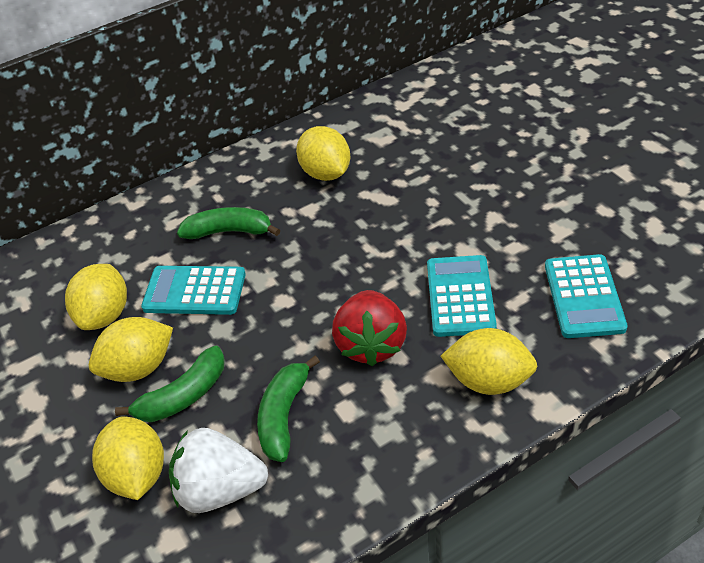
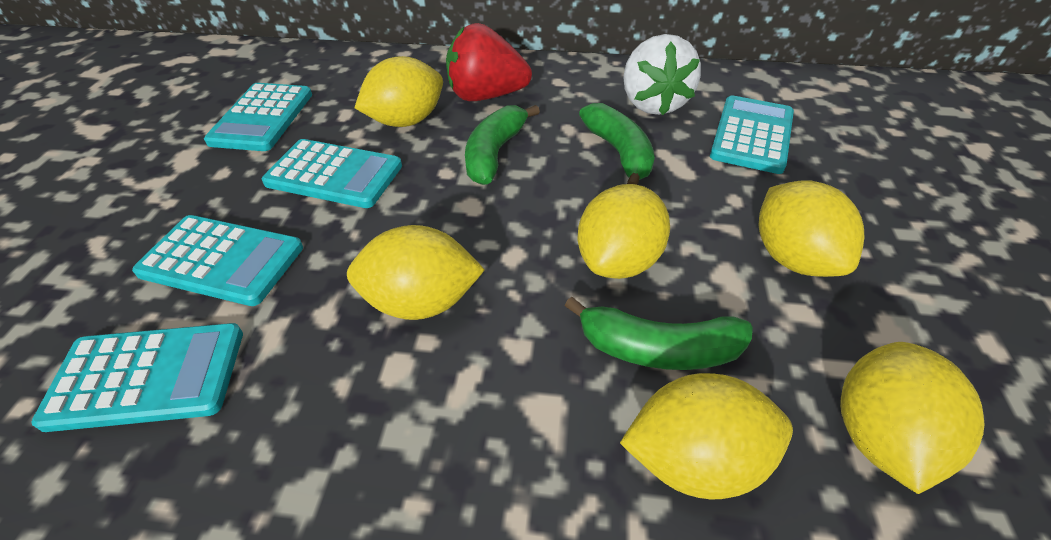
turquoise calculator: [141,266,246,315] [427,255,497,337] [545,254,628,338] = 3 -> [31,323,243,432] [132,215,303,306] [204,83,312,151] [262,139,402,208] [710,95,794,174] = 5
yellow lemon: [65,264,127,330] [89,317,173,382] [92,416,164,500] [296,126,351,181] [441,328,538,395] = 5 -> [347,225,485,320] [354,56,443,127] [577,184,670,279] [620,373,793,499] [758,180,864,277] [840,342,984,494] = 6

